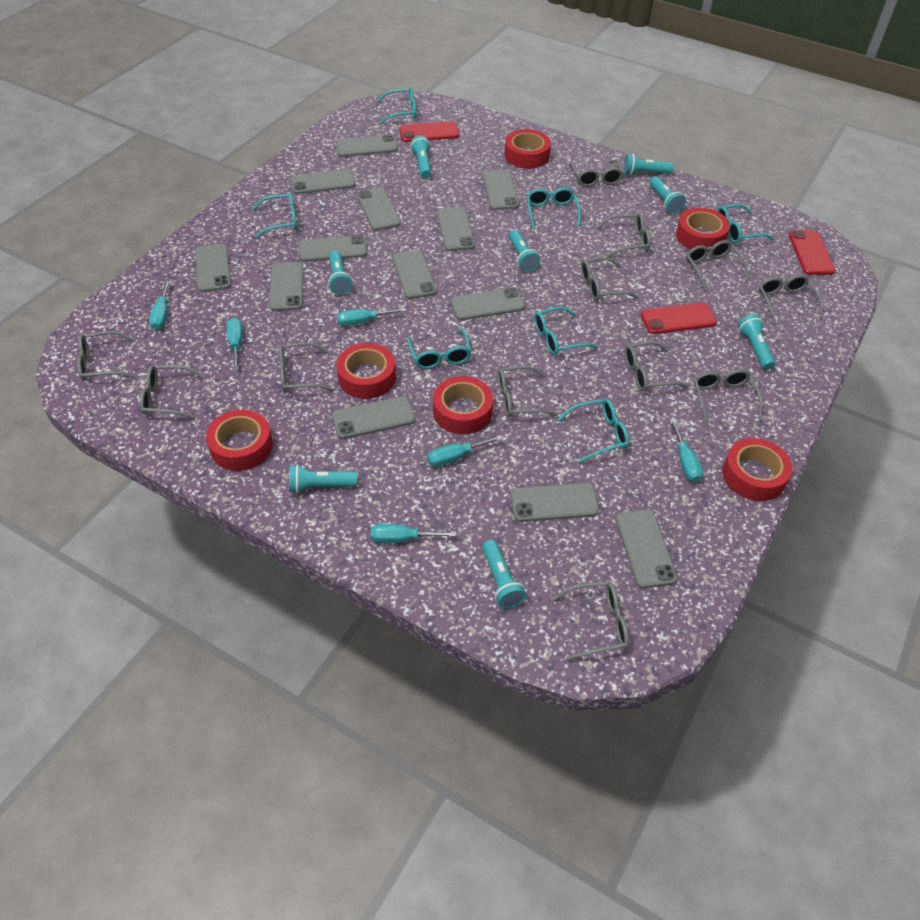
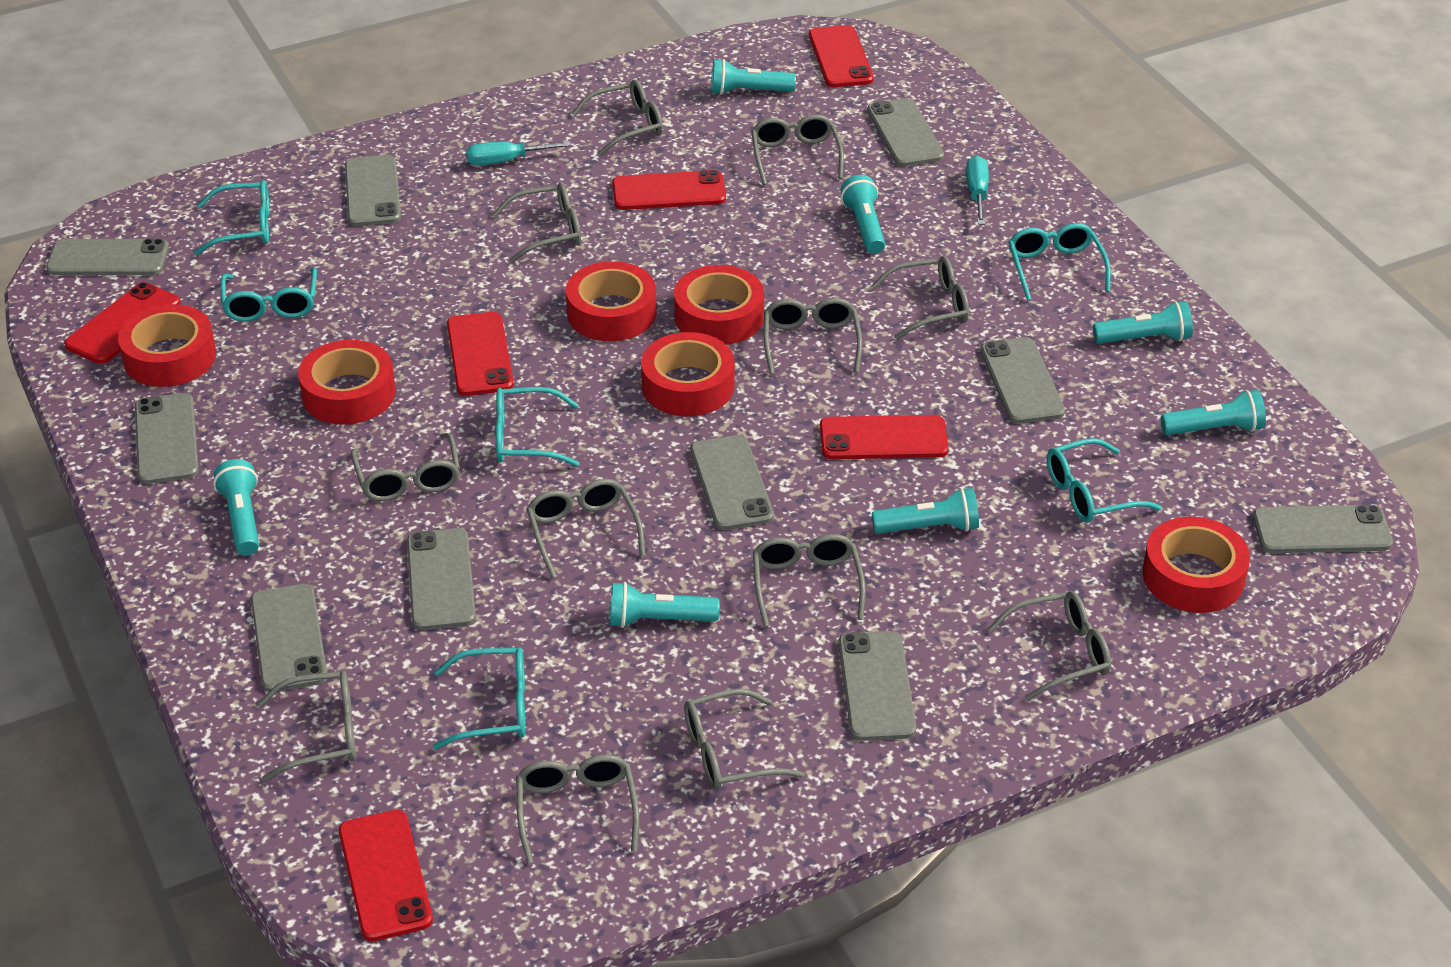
grey phone: [195,243,231,292] [269,262,303,311] [291,169,355,194] [299,235,367,262] [332,396,416,439] [336,134,398,157] [357,188,401,231] [393,250,437,299] [437,207,475,251] [450,288,525,320] [482,170,519,210] [510,483,599,522] [615,509,678,588] = 13 -> [46,238,169,275] [135,393,199,484] [251,584,327,692] [345,155,401,226] [407,528,476,630] [691,435,774,530] [838,631,916,741] [867,98,944,167] [980,337,1065,424] [1253,505,1393,553] = 10
red phone: [399,121,460,142] [641,302,717,334] [789,230,835,275] = 3 -> [64,282,181,364] [339,810,433,941] [447,312,514,396] [612,170,726,210] [809,25,874,87] [820,415,948,459] = 6
turquoise flashlight: [289,464,358,493] [328,251,352,295] [410,135,431,178] [482,540,526,609] [509,230,540,272] [623,154,674,175] [649,176,686,214] [738,314,775,370] = 8 -> [213,459,259,555] [610,582,720,628] [711,59,796,95] [840,175,885,254] [872,488,979,534] [1093,301,1193,344] [1161,390,1266,435] = 7
turquoise glasses: [252,193,297,238] [376,87,416,124] [407,329,472,369] [527,188,581,230] [534,307,598,355] [557,399,629,463] [717,204,774,243] = 7 -> [194,180,270,255] [220,267,317,322] [433,647,525,750] [495,387,580,467] [1008,223,1111,301] [1047,438,1162,523] = 6
turquoise screwdriver: [149,280,170,330] [227,318,242,371] [337,308,406,326] [371,524,456,543] [427,435,502,467] [670,419,703,482] = 6 -> [466,141,571,166] [966,156,989,224] = 2

